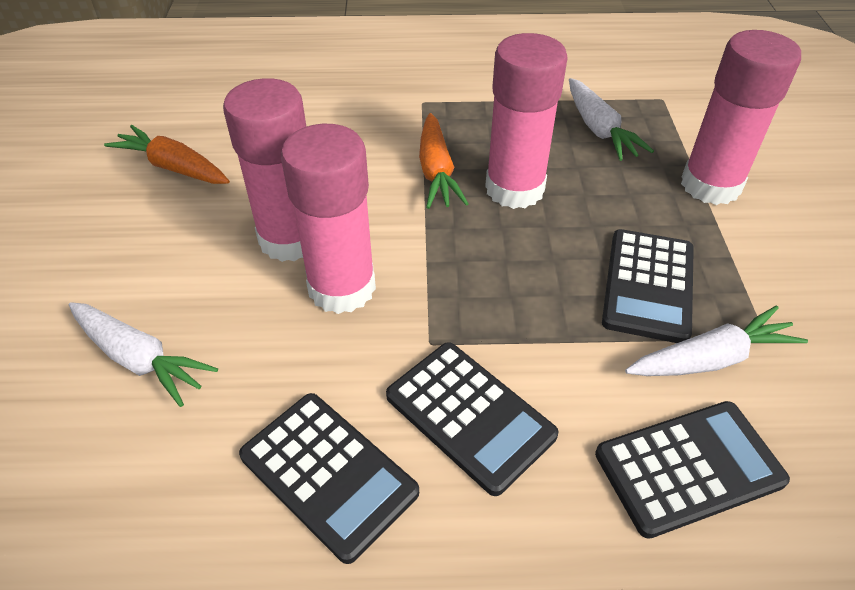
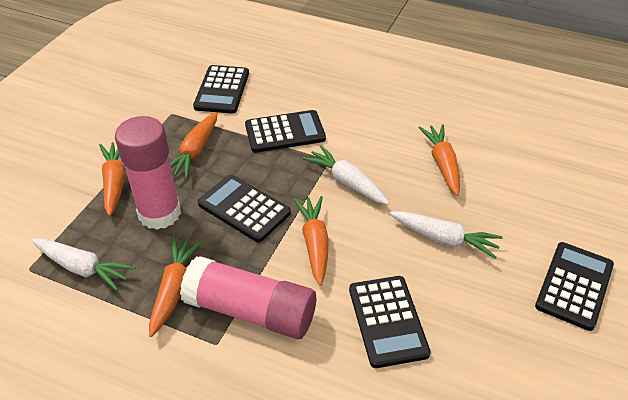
black calculator: [239,393,419,564] [386,342,558,496] [595,401,790,539] [602,229,694,343] = 4 -> [193,65,249,114] [198,175,291,242] [245,110,326,153] [349,276,431,368] [535,242,614,331] = 5
orange carrot: [104,125,230,184] [419,113,469,209] = 2 -> [99,142,125,216] [149,236,202,337] [170,112,218,179] [294,196,329,286] [419,124,460,196] = 5
pink glue stick: [223,78,306,262] [281,124,376,314] [485,33,568,209] [681,30,801,205] = 4 -> [115,116,181,230] [180,256,316,339] = 2

